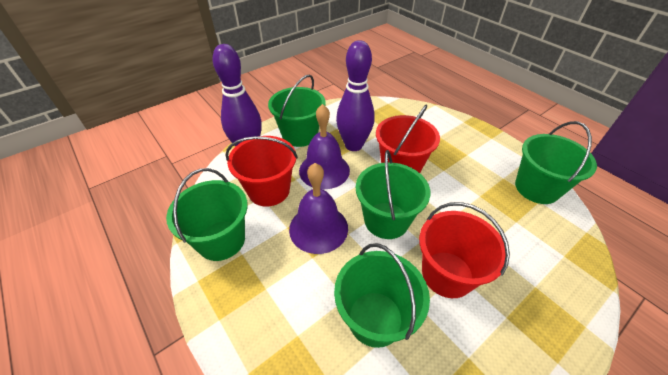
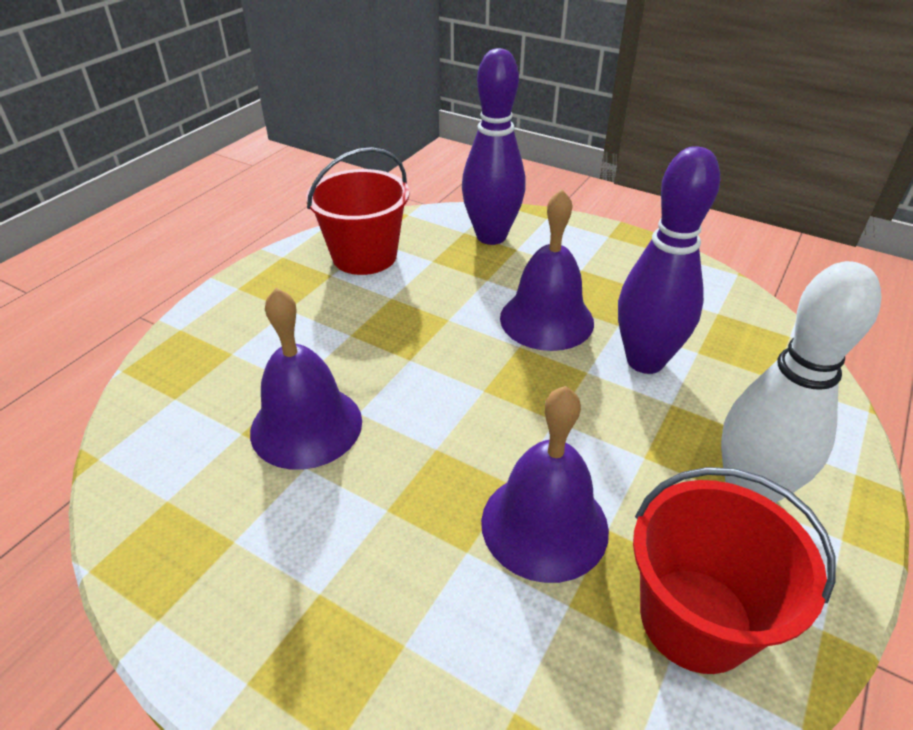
green bucket: [166,168,248,261] [268,75,326,147] [334,243,430,348] [356,150,430,239] [515,121,597,204] = 5 -> none = 0
purple bell: [289,163,348,254] [299,104,350,189] = 2 -> [250,288,362,470] [481,386,609,583] [500,189,594,351] = 3
red bucket: [225,136,298,207] [376,105,440,173] [419,202,510,298] = 3 -> [306,147,409,275] [633,467,836,674] = 2
white bowling pin: none = 0 -> [721,261,881,503] = 1

